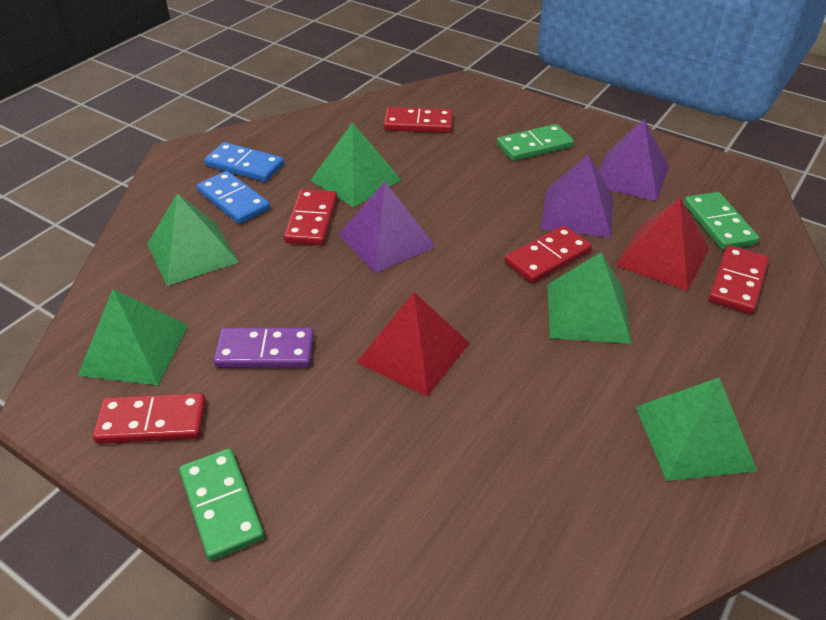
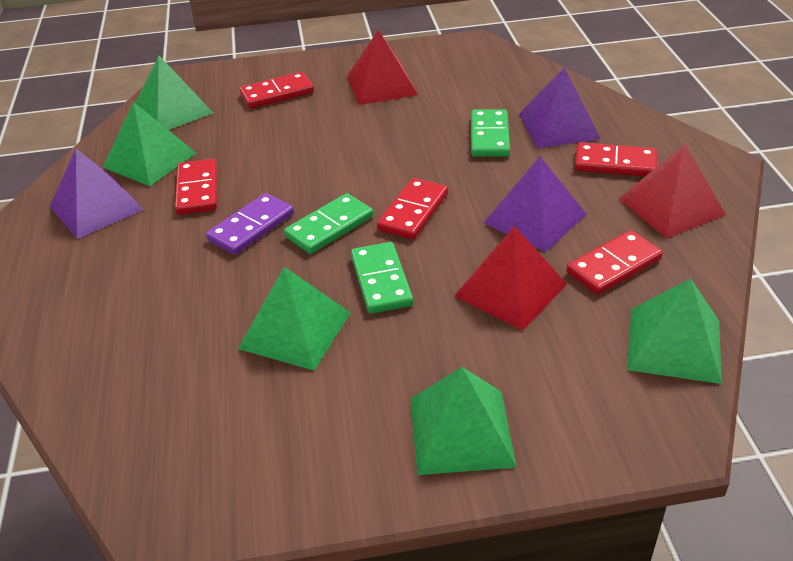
blue domino: [197,171,270,224] [204,142,284,182] = 2 -> none = 0
red pyramid: [357,292,469,397] [615,198,709,291] = 2 -> [347,30,418,105] [454,226,567,330] [619,144,726,238] = 3

